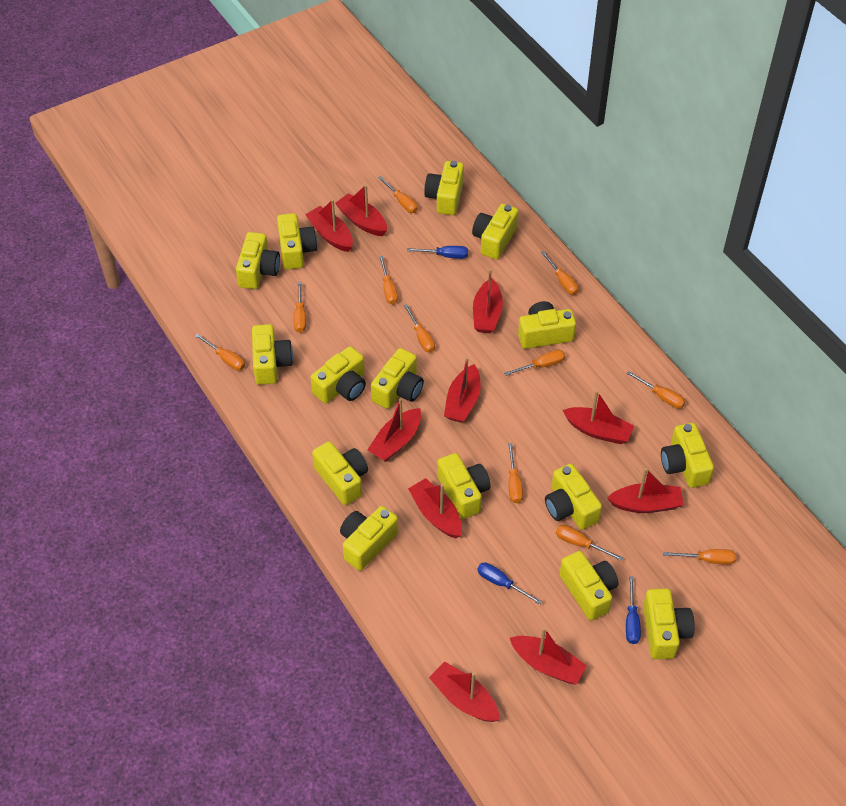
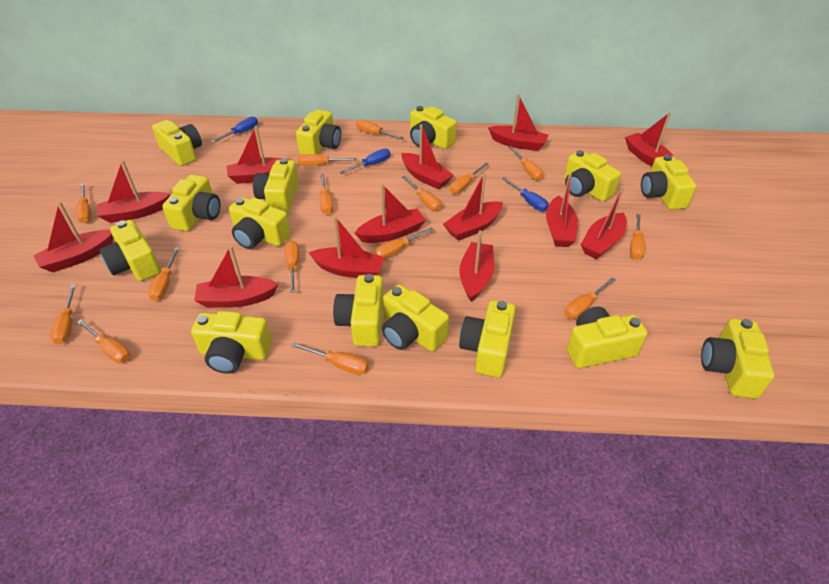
orange screwdriver: [195,333,245,370] [294,282,306,333] [378,176,418,213] [379,256,398,305] [404,304,435,353] [504,350,566,376] [508,443,523,503] [541,251,579,295] [556,525,623,561] [626,371,686,409] [663,549,736,565] = 11 -> [50,284,76,344] [76,183,91,223] [77,319,130,363] [148,247,180,301] [285,241,299,293] [291,342,369,375] [298,154,357,166] [320,174,333,214] [356,119,404,140] [374,227,434,259] [402,176,441,211] [449,163,489,194] [509,146,543,180] [565,277,616,319] [630,214,645,260] = 15
red boat: [305,199,353,252] [335,185,387,236] [368,398,421,462] [408,478,462,538] [429,661,500,722] [444,357,481,423] [473,269,503,333] [510,627,587,685] [563,390,634,444] [607,468,683,513] = 10 -> [33,202,113,272] [97,160,170,223] [194,246,278,308] [226,126,289,184] [308,216,385,278] [355,184,426,243] [401,124,454,189] [443,173,503,241] [459,231,494,302] [488,94,548,151] [546,173,578,247] [581,187,627,259] [625,112,674,167] = 13

